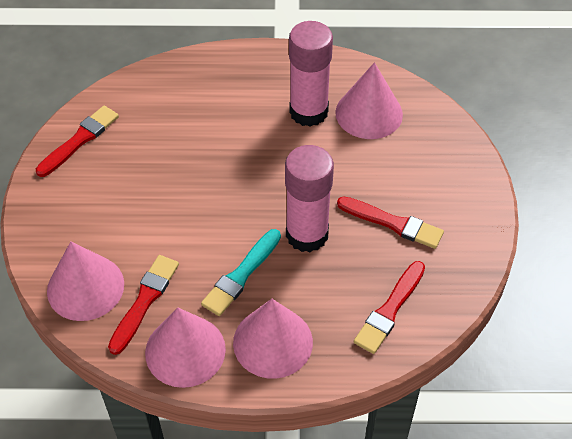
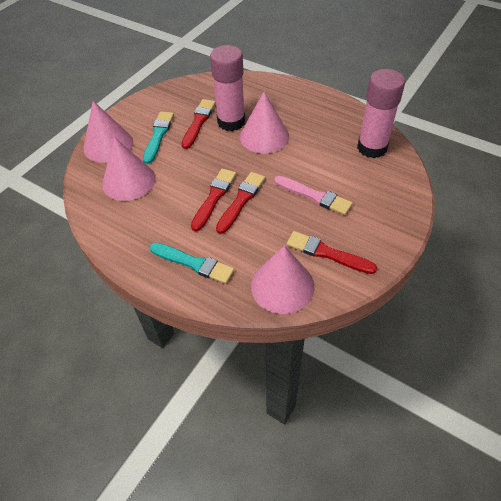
pink brush: none = 0 -> [274,176,353,215] = 1
turquoise brush: [201,229,281,316] = 1 -> [143,111,174,164] [150,243,234,284] = 2

